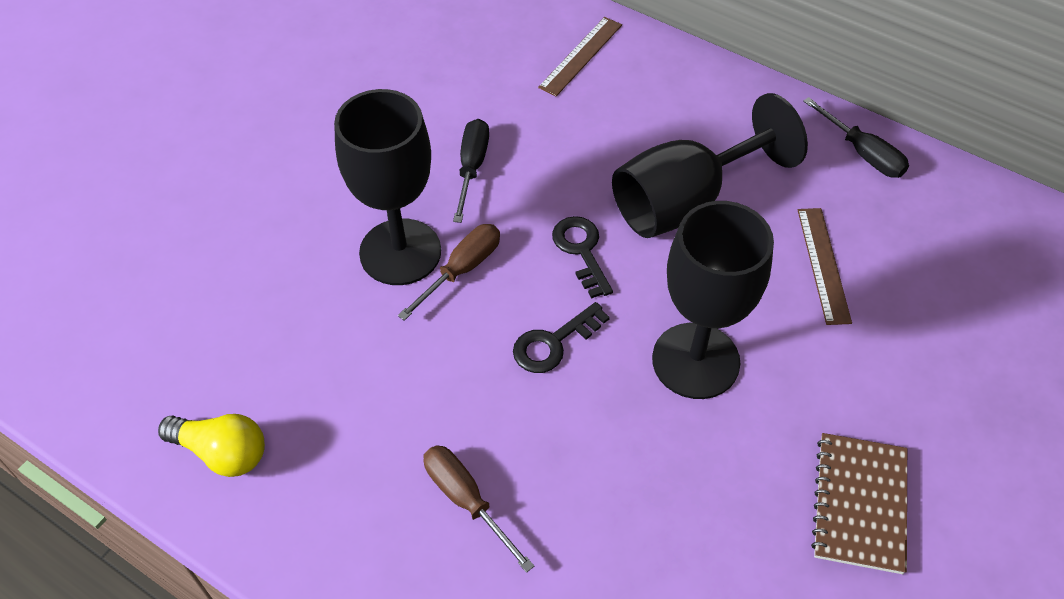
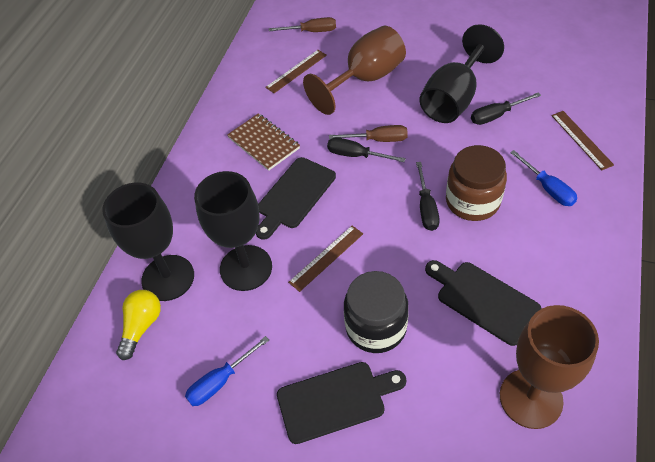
black cutting board: none = 0 -> [256,157,336,240] [277,362,406,444] [425,260,541,346] = 3
black jar: none = 0 -> [344,271,409,353] = 1
black key: [513,302,610,373] [552,216,613,299] = 2 -> none = 0
black screwdriver: [453,119,489,223] [803,97,909,178] = 2 -> [327,137,406,162] [416,162,440,231] [471,92,541,125] = 3
blue screwdriver: none = 0 -> [185,336,269,406] [510,150,577,206] = 2
brown goblet: none = 0 -> [303,26,406,115] [500,305,599,429] = 2
brown jar: none = 0 -> [446,145,507,221] = 1
brown ruler: [538,17,622,96] [798,208,852,325] = 2 -> [265,50,327,93] [288,226,363,292] [551,111,614,170] = 3

